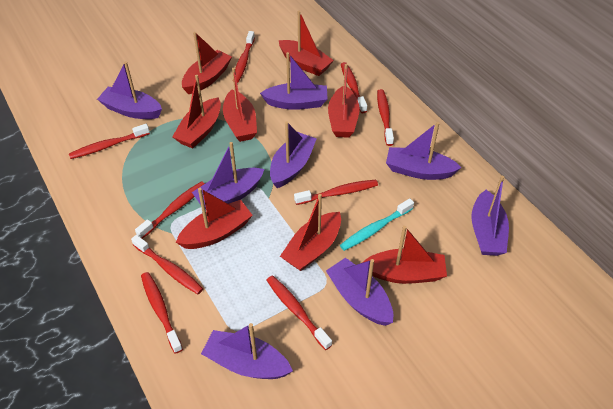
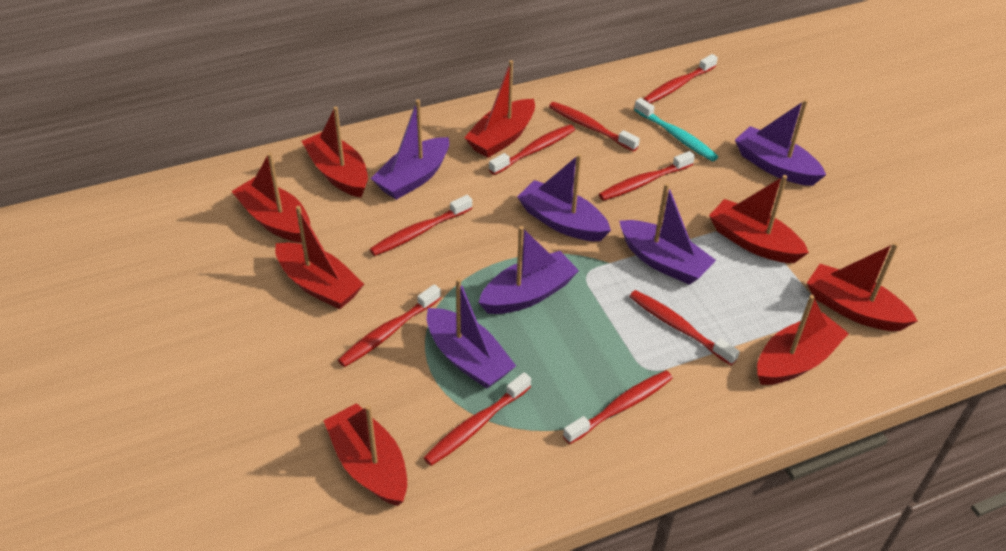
purple boat: [97,61,162,119] [192,142,264,210] [201,323,293,379] [260,52,328,110] [270,121,316,188] [326,258,393,326] [386,122,462,180] [471,176,509,256] = 8 -> [371,99,449,200] [427,278,516,389] [479,226,579,314] [517,154,611,241] [619,183,716,285] [735,99,826,186] = 6

